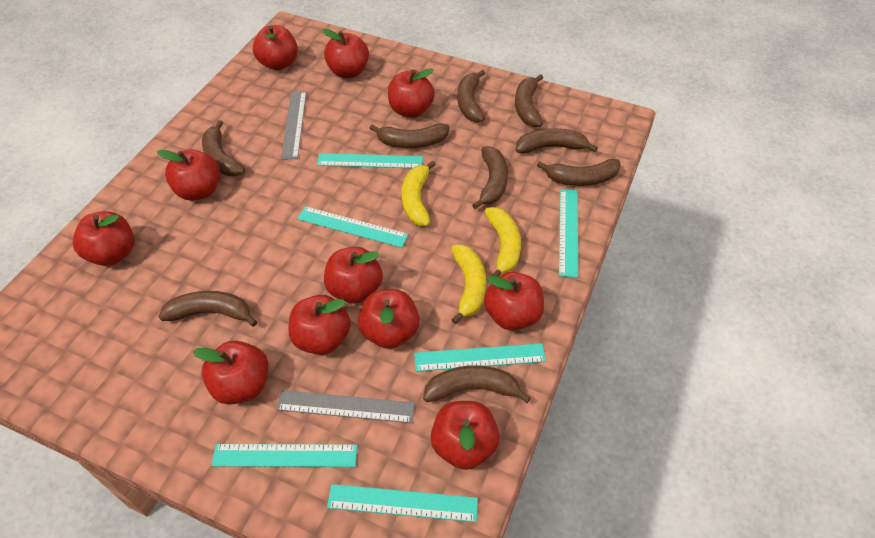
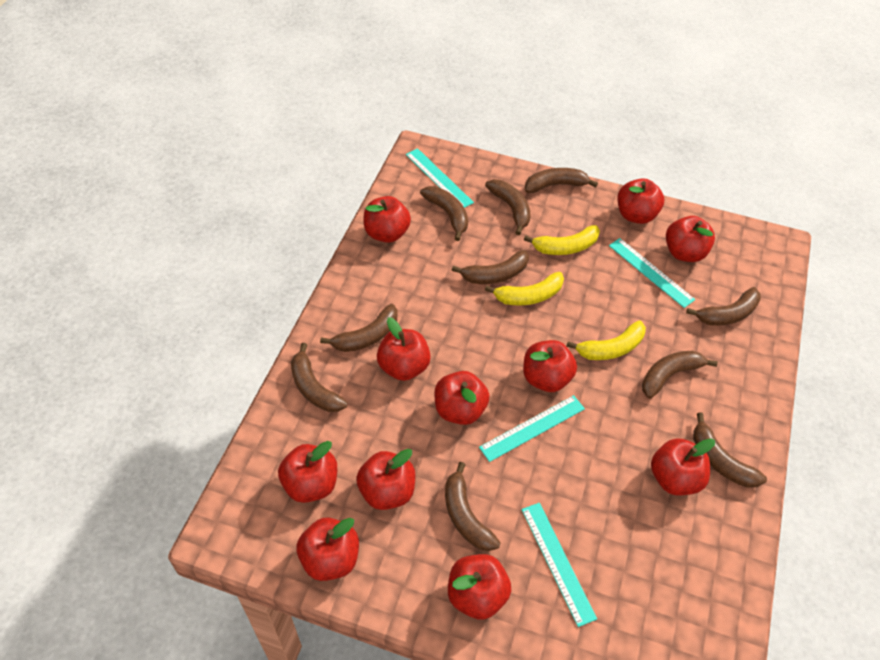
brown banana: [158,291,257,327] [202,120,245,176] [369,123,449,148] [423,365,531,403] [457,70,485,122] [472,146,508,209] [515,74,543,127] [516,128,598,154] [537,159,621,186] = 9 -> [291,343,348,412] [320,304,398,352] [420,186,468,241] [445,462,501,551] [452,250,529,284] [485,179,531,235] [525,168,598,193] [642,351,718,398] [686,287,761,326] [693,412,767,488] = 10
grey ruler: [276,390,415,423] [281,91,307,160] = 2 -> none = 0
turquoise ruler: [211,444,357,467] [297,206,409,248] [317,153,423,168] [327,484,478,522] [414,343,546,372] [559,189,578,278] = 6 -> [406,148,474,208] [479,395,585,462] [522,503,597,627] [609,238,695,308] = 4

